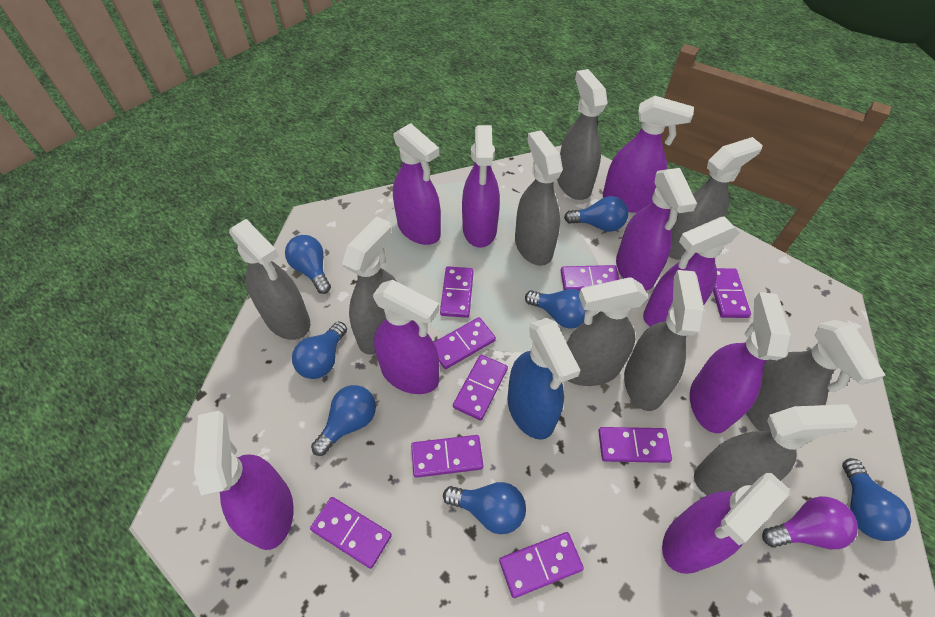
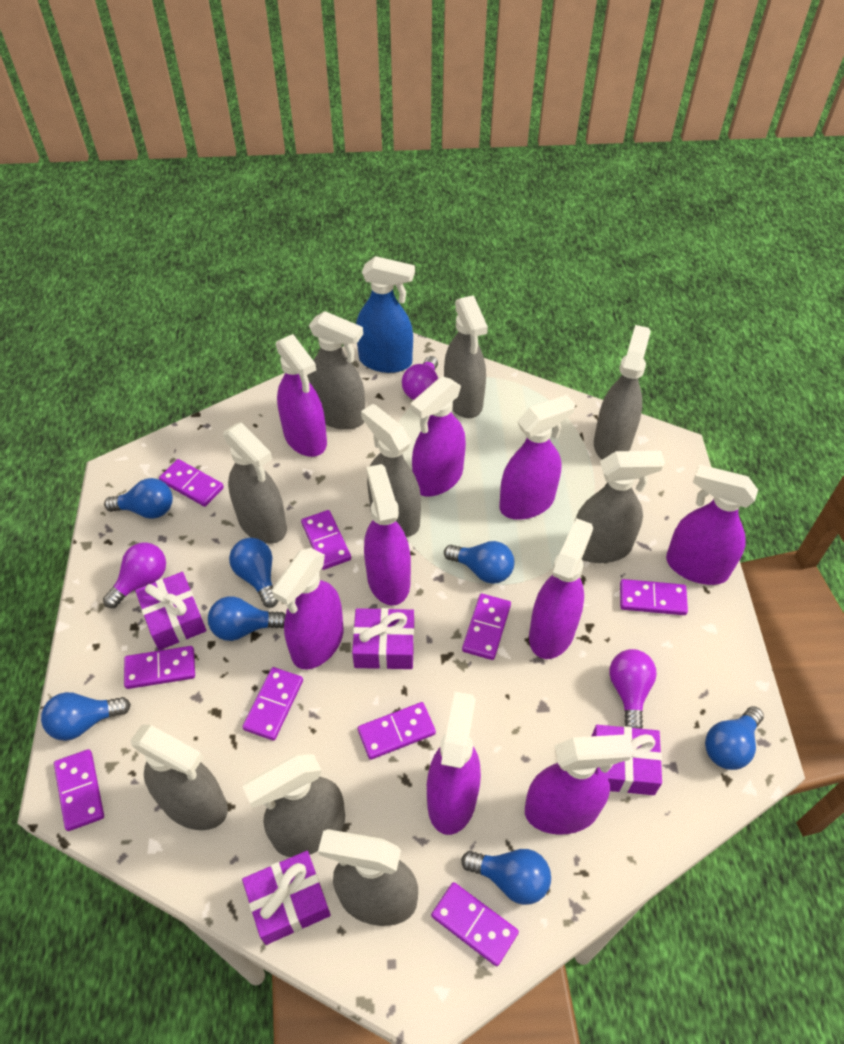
purple gift: none = 0 -> [135,572,206,650] [242,851,331,945] [352,608,414,669] [592,725,662,795] = 4
purple light bulb: [762,496,858,549] = 1 -> [103,543,166,608] [402,356,438,400] [609,649,657,729] = 3

